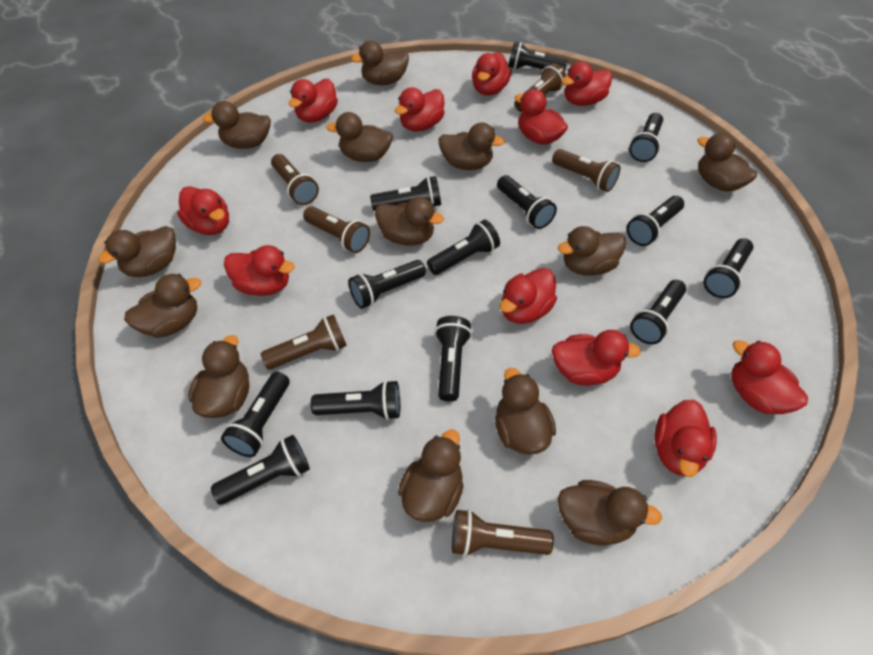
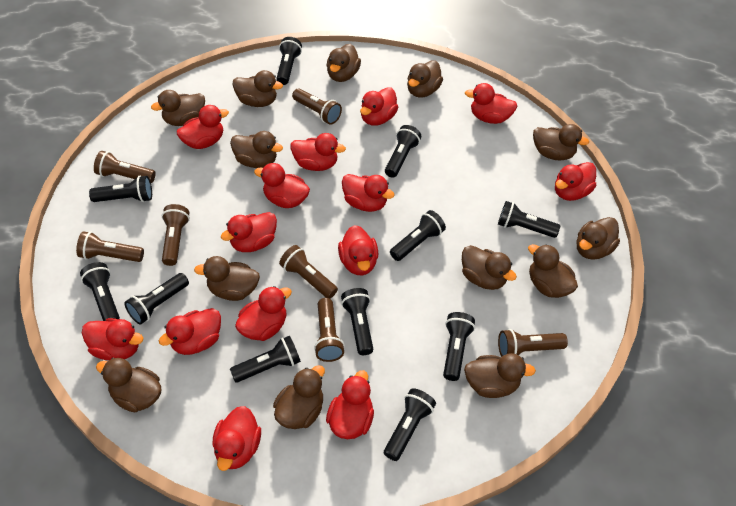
black flashlight: [211,435,310,505] [221,372,290,457] [311,380,400,420] [348,260,426,309] [370,176,441,211] [427,220,500,275] [435,316,472,402] [497,175,557,229] [508,42,568,71] [627,196,684,246] [629,113,663,162] [630,280,686,344] [704,238,753,298] = 13 -> [80,262,120,321] [89,176,152,202] [124,273,189,324] [230,336,301,383] [276,37,302,85] [341,288,373,355] [384,388,436,461] [385,125,421,178] [390,210,446,261] [443,312,475,381] [498,201,560,238] = 11
brown flashlight: [261,314,347,369] [271,154,319,205] [303,206,370,253] [452,509,554,557] [515,63,566,112] [552,149,620,192] = 6 -> [76,231,144,262] [94,151,156,183] [162,204,190,266] [279,245,338,299] [292,88,342,125] [314,298,345,362] [498,329,568,357] = 7
red duck: [177,186,229,235] [224,245,295,296] [289,78,338,123] [395,87,445,132] [472,52,511,96] [500,268,557,324] [514,89,568,145] [552,330,641,386] [561,61,612,106] [654,400,717,477] [732,340,808,414] = 11 -> [82,318,143,360] [159,308,221,355] [177,105,229,149] [212,406,261,471] [221,212,277,252] [235,286,292,341] [254,163,310,208] [291,133,346,171] [326,370,374,439] [338,225,378,275] [342,174,395,212] [360,87,398,126] [465,83,517,124] [555,162,596,201] = 14

